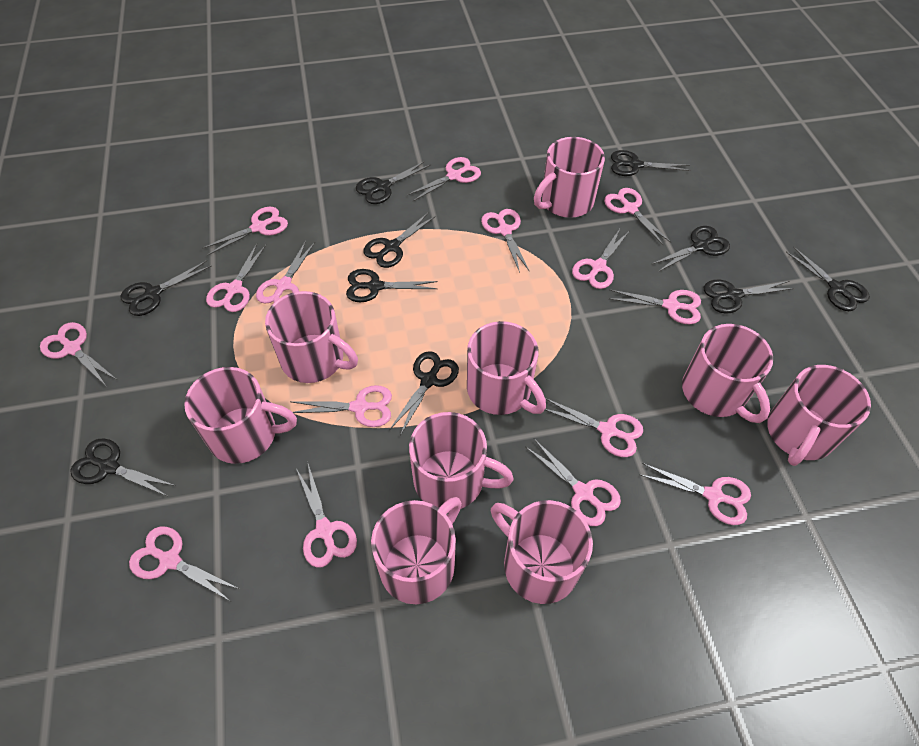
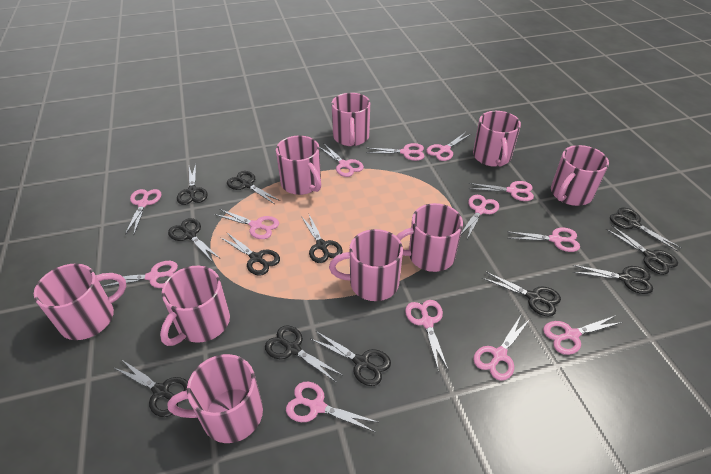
black scissors: [70,439,176,496] [120,260,212,316] [346,269,438,302] [356,161,431,204] [363,212,436,268] [389,351,459,436] [611,150,691,176] [652,226,730,272] [704,280,795,314] [786,246,870,311] = 10 -> [113,359,188,417] [168,218,219,261] [177,164,208,205] [220,232,280,276] [227,171,280,204] [265,325,342,383] [301,215,343,263] [311,331,391,386] [482,271,561,316] [573,265,653,294] [606,225,678,275] [610,207,681,252] = 12
pink scissors: [40,322,116,387] [129,527,239,601] [202,207,288,256] [206,244,266,312] [256,241,315,304] [292,385,392,427] [297,464,357,568] [407,157,481,201] [481,209,530,273] [526,439,621,526] [545,398,643,457] [572,229,629,289] [604,188,671,246] [608,289,701,324] [639,463,751,525] = 15 -> [102,261,178,288] [125,189,162,235] [215,209,279,239] [286,382,379,432] [319,143,364,177] [366,143,424,161] [405,300,448,372] [426,132,471,161] [461,195,499,239] [469,181,534,201] [473,315,530,381] [507,228,580,252] [543,315,623,355] = 13

